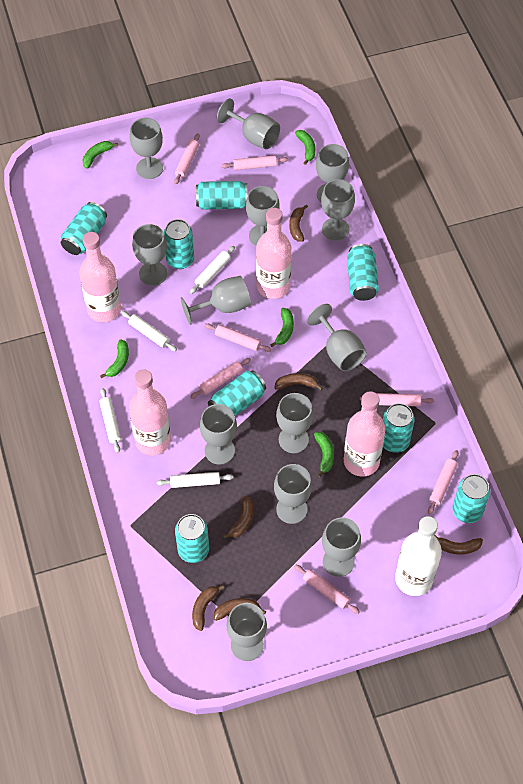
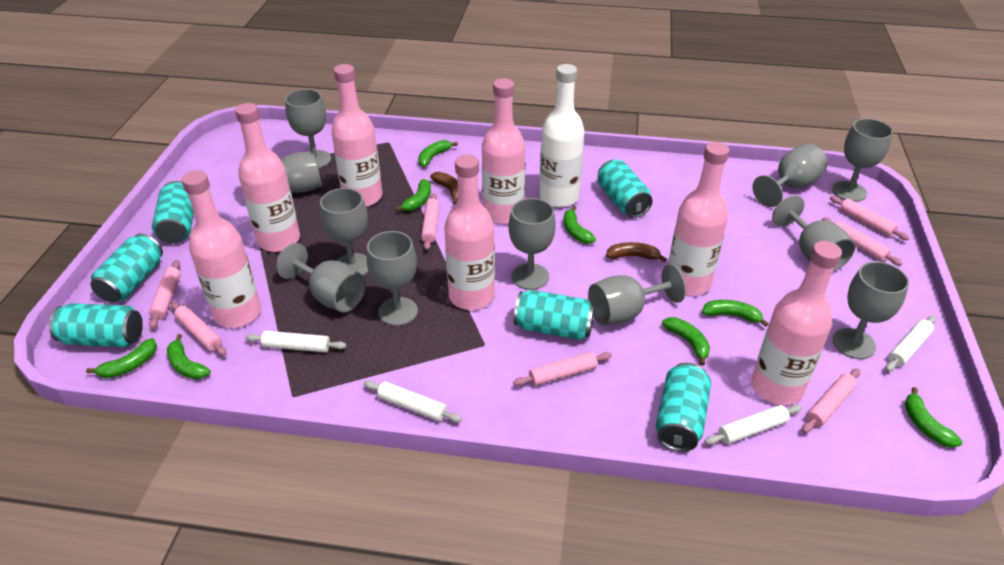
brown banana: [192,585,225,631] [214,598,266,621] [222,496,253,539] [274,373,323,390] [289,205,308,242] [434,534,483,555] = 6 -> [430,172,458,204] [606,242,667,262] = 2
green banana: [82,141,118,169] [100,339,129,378] [270,308,294,347] [295,130,316,165] [314,432,334,477] = 5 -> [86,338,157,378] [167,334,211,379] [395,179,431,211] [418,140,458,167] [564,206,596,244] [662,317,710,365] [702,300,769,327] [905,387,962,448] = 8
grey goblet: [130,118,163,179] [132,224,167,286] [180,276,251,325] [200,404,237,465] [217,98,280,149] [227,603,267,661] [246,186,280,246] [274,464,312,524] [276,393,313,453] [307,304,367,371] [316,144,349,202] [321,179,355,241] [322,518,361,577] = 13 -> [238,151,322,193] [276,243,366,312] [285,89,331,168] [320,188,369,276] [367,231,418,326] [508,198,556,290] [588,264,686,326] [753,144,827,207] [772,195,855,271] [832,118,893,202] [833,261,909,359] = 11
pink bottle: [79,232,121,322] [129,370,171,455] [256,208,291,299] [344,391,386,477] = 4 -> [182,170,261,328] [235,103,300,252] [331,64,382,207] [444,155,495,310] [482,78,525,224] [668,142,729,296] [751,241,842,405] = 7
turquoise can: [61,202,107,255] [164,219,194,269] [175,514,209,563] [196,181,247,209] [208,370,266,416] [347,244,379,301] [383,403,415,453] [452,474,490,523] = 8 -> [49,303,143,347] [90,233,163,303] [152,181,194,243] [514,290,595,340] [597,160,652,218] [656,363,711,452] = 6

